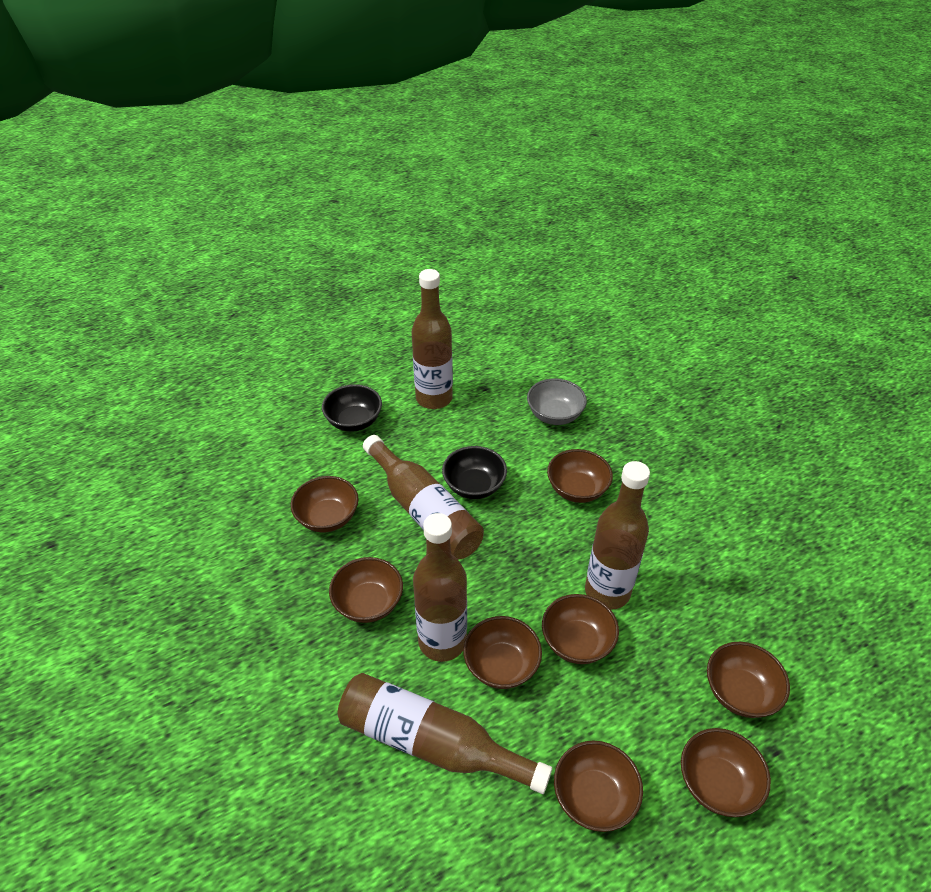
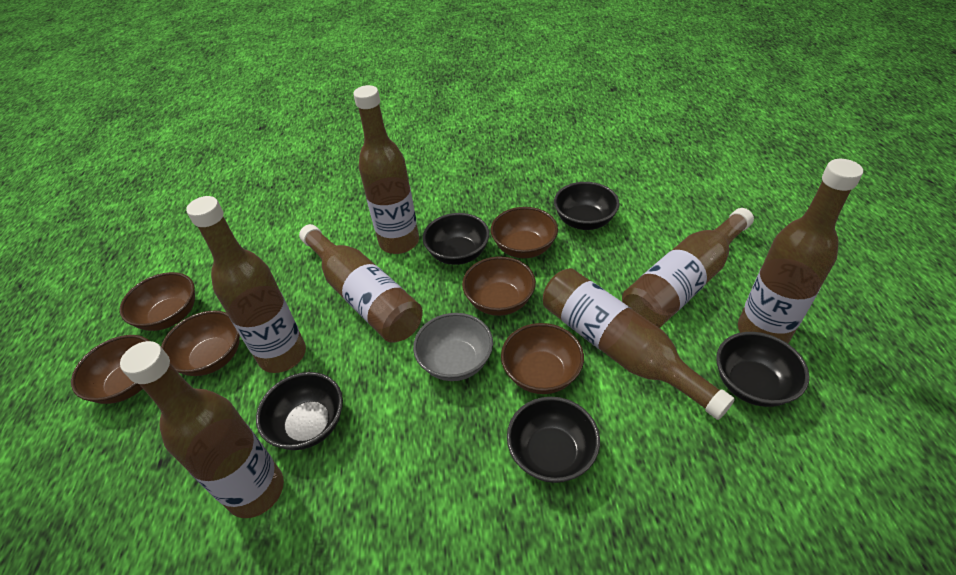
black bowl: [322,384,382,432] [442,446,507,499] = 2 -> [256,372,343,450] [423,213,489,265] [507,397,600,483] [554,182,620,230] [716,332,809,407] = 5
brown bottle: [338,673,552,794] [363,435,484,560] [412,269,453,409] [413,513,467,662] [585,461,650,610] = 5 -> [120,341,284,518] [186,196,306,373] [299,224,423,343] [353,85,419,254] [543,268,735,420] [622,208,754,328] [738,159,863,343] = 7
brown bowl: [291,476,358,532] [329,557,403,623] [463,616,542,689] [542,594,619,664] [547,449,613,503] [554,741,643,832] [681,728,771,817] [707,642,790,718] = 8 -> [71,335,149,404] [120,272,195,331] [161,311,240,376] [462,256,536,316] [491,207,558,258] [501,323,584,394] = 6

